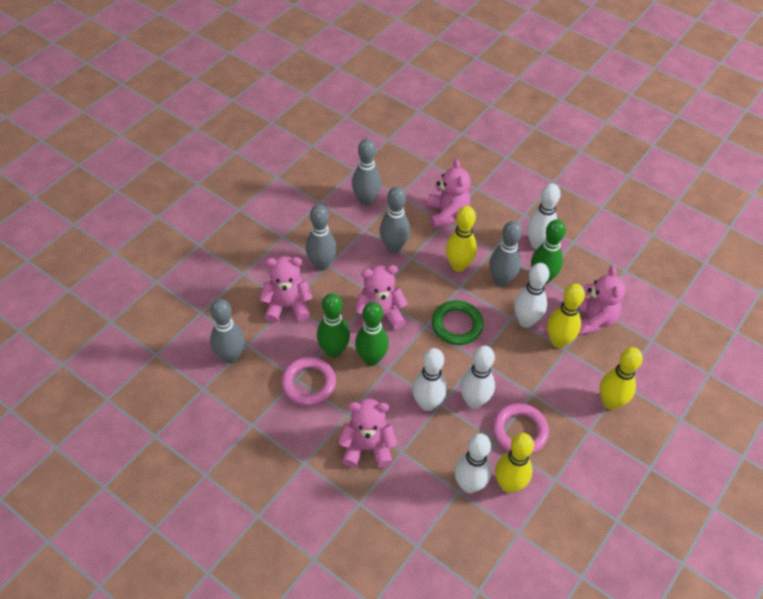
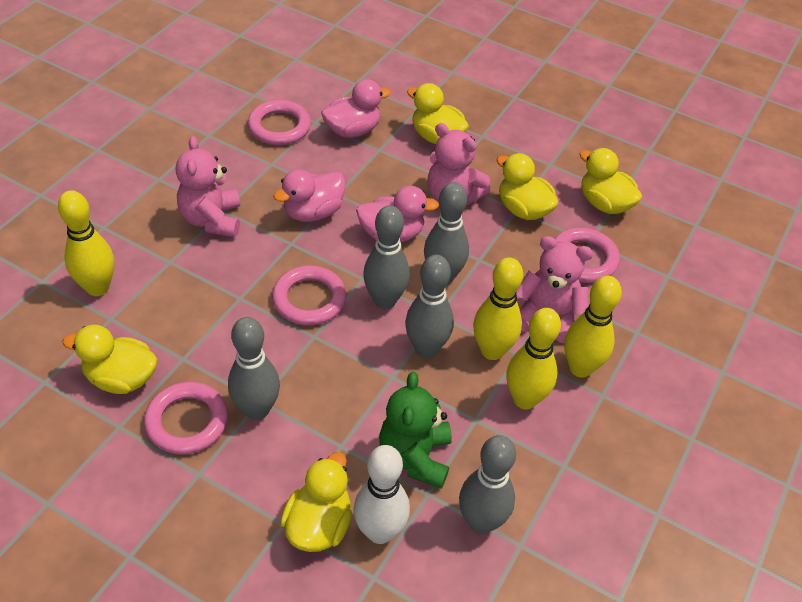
green bowling pin: [317,293,350,358] [355,302,389,366] [531,219,566,285] = 3 -> none = 0
green ring: [432,300,484,345] = 1 -> none = 0
green teddy bear: none = 0 -> [379,372,452,489] = 1
pink duck: none = 0 -> [273,169,346,222] [321,79,391,138] [356,186,439,242] = 3
pink ring: [281,357,336,406] [493,403,549,454] = 2 -> [144,382,228,454] [248,100,311,145] [272,265,346,326] [555,228,620,283] = 4
pink teddy bear: [260,256,313,323] [338,399,397,468] [355,265,408,329] [427,159,470,228] [578,266,625,335] = 5 -> [176,136,240,237] [427,123,491,205] [516,236,593,343] = 3
white bowling pin: [412,348,447,411] [454,433,492,493] [460,346,495,408] [514,263,550,328] [527,183,561,249] = 5 -> [354,445,410,544] = 1
yellow duck: none = 0 -> [62,325,157,394] [280,452,352,552] [407,83,469,144] [496,153,559,220] [580,148,642,214] = 5

